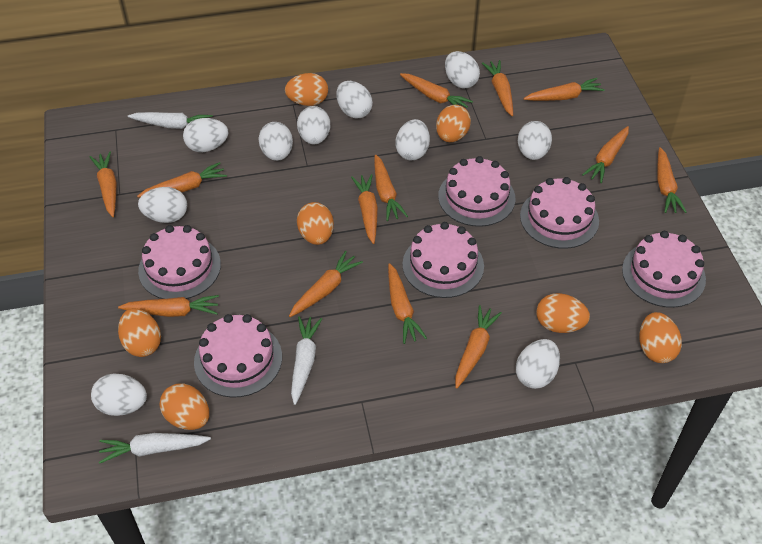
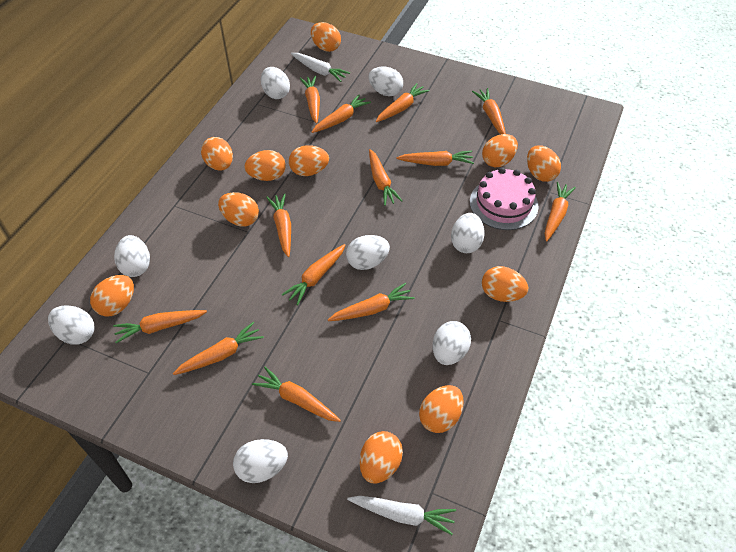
orange egg: [118,308,161,357] [160,383,209,430] [285,73,328,106] [297,202,334,245] [436,105,471,142] [537,293,590,333] [639,312,682,363] = 7 -> [90,275,134,316] [201,137,233,171] [218,192,259,227] [244,150,286,181] [289,145,329,176] [311,22,341,52] [360,431,403,484] [419,385,464,433] [482,134,518,167] [482,266,528,302] [527,145,561,182] = 11
pink cake: [138,225,221,299] [194,314,282,398] [402,222,484,298] [438,156,515,227] [520,177,599,249] [622,231,706,308] = 6 -> [470,167,539,230] = 1
white carrot: [99,433,211,464] [128,112,213,129] [291,316,322,405] = 3 -> [291,53,350,82] [347,496,456,535] = 2
white egg: [91,374,147,416] [138,187,187,223] [183,118,228,152] [258,122,293,161] [297,106,330,145] [336,81,373,119] [396,119,430,161] [445,51,480,88] [516,339,560,389] [518,121,552,160] = 10 -> [48,305,94,344] [114,235,150,277] [233,439,288,483] [261,67,290,99] [346,235,390,270] [369,67,403,96] [433,321,471,365] [451,213,485,253] = 8

